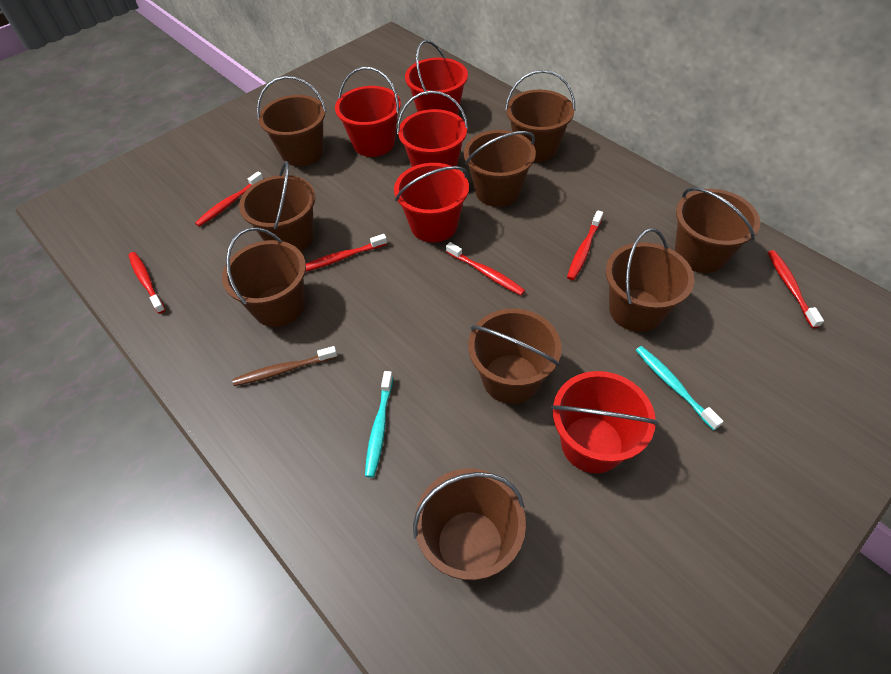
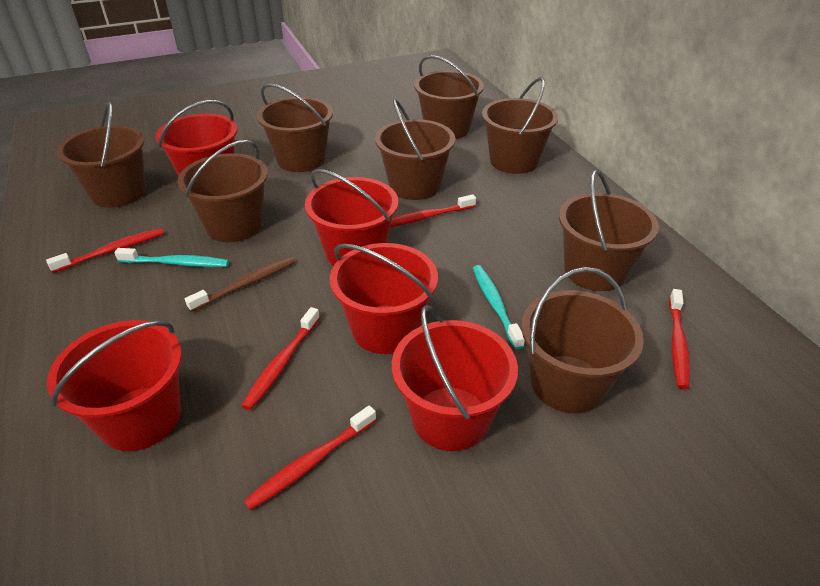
brown bucket: [222,227,306,327] [239,161,315,252] [257,76,327,166] [413,468,526,580] [464,130,536,207] [468,309,562,404] [505,70,575,162] [606,228,694,332] [675,187,760,273] = 9 -> [57,102,146,208] [177,140,268,242] [257,83,333,172] [375,99,455,200] [414,55,484,139] [482,77,558,174] [521,267,644,413] [559,169,659,291] = 8
red toothbrush: [128,252,165,314] [195,171,263,227] [305,234,387,272] [446,242,525,295] [567,210,603,280] [768,250,824,328] = 6 -> [46,228,164,273] [241,307,320,410] [244,405,376,510] [390,194,476,227] [669,289,690,390] = 5

